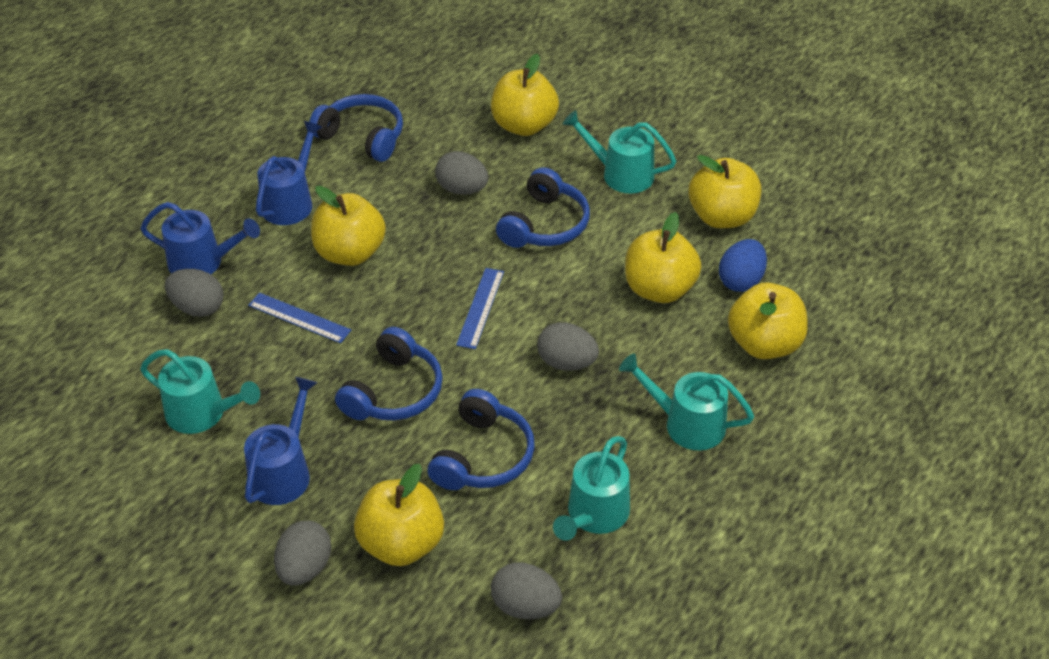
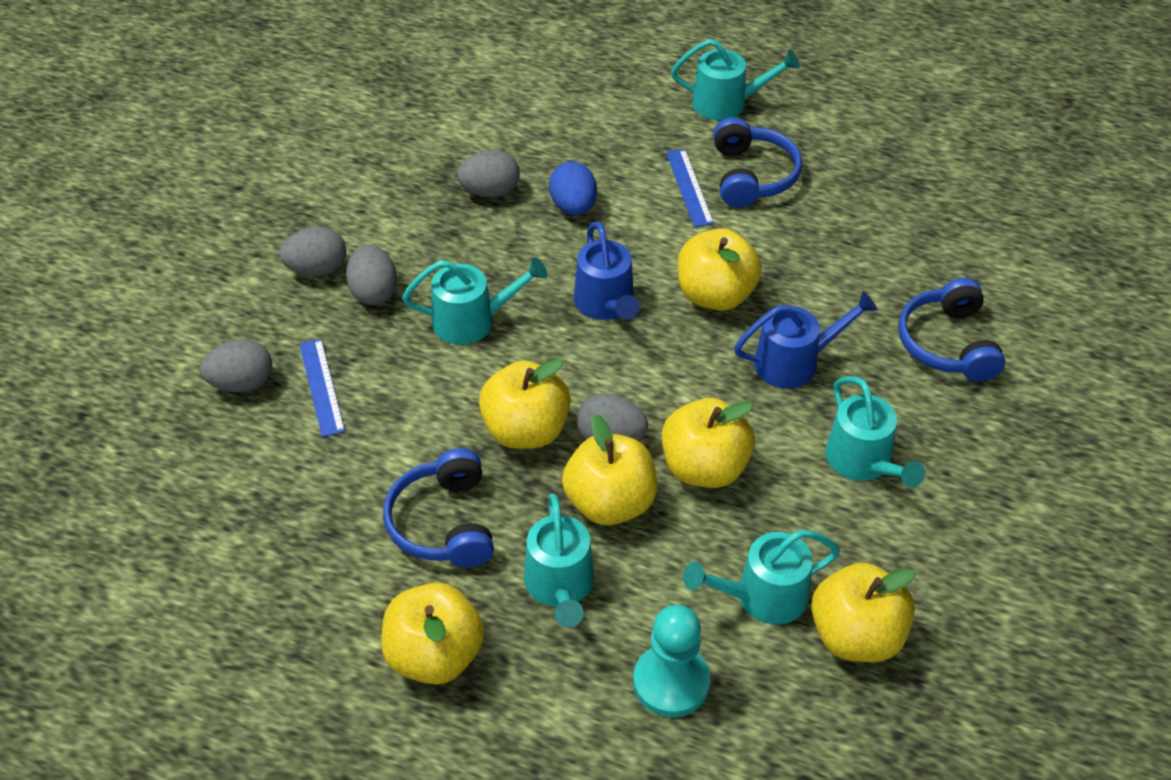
blue headphones: [309,94,403,162] [335,327,443,421] [427,389,535,490] [496,167,590,248] = 4 -> [383,448,494,567] [713,117,802,208] [898,278,1005,382] = 3
blue watering can: [140,202,260,274] [244,377,317,505] [256,121,323,225] = 3 -> [574,221,639,320] [734,291,878,389] = 2
turquoise pawn: none = 0 -> [633,605,710,717] = 1
turquoise watering can: [140,349,260,434] [553,436,630,541] [563,110,676,193] [619,354,754,450] = 4 -> [402,258,548,345] [524,493,594,627] [671,39,800,120] [683,530,840,624] [825,376,925,488] = 5

